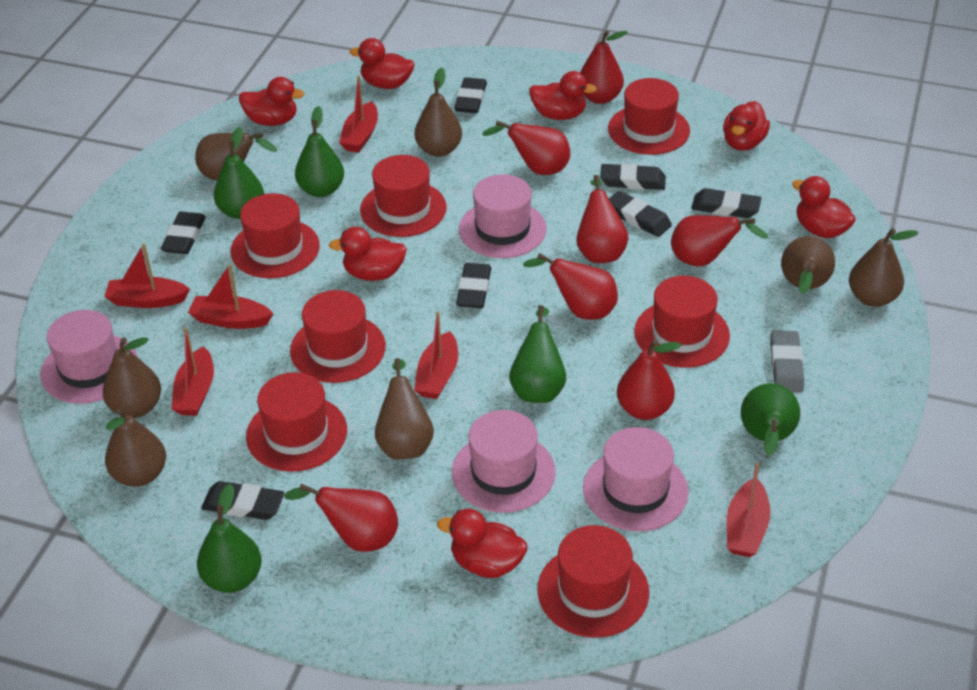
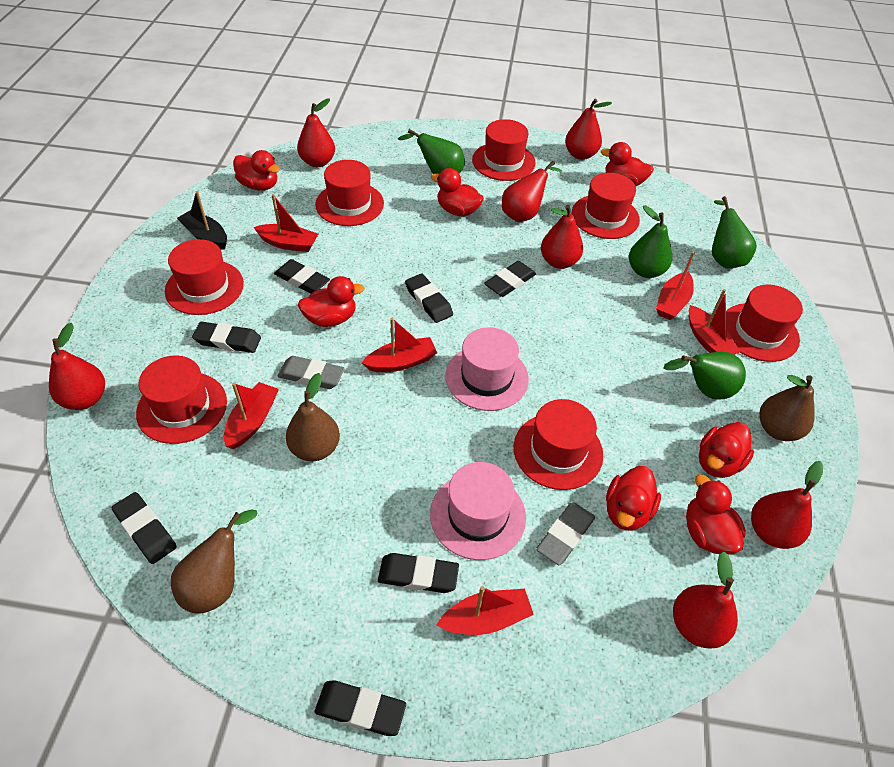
black boat: none = 0 -> [177,191,227,250] = 1
brown pear: [103,337,161,418] [105,408,166,487] [195,133,277,180] [375,358,434,460] [415,68,462,157] [781,236,835,294] [849,228,918,307] = 7 -> [171,509,257,614] [286,373,340,461] [759,375,815,441] = 3
green pear: [197,484,262,593] [214,127,264,219] [295,106,344,197] [509,305,566,403] [741,383,800,455] = 5 -> [398,129,465,174] [629,205,672,278] [663,352,746,400] [712,196,757,269] = 4
grey eraser: [770,330,804,393] = 1 -> [278,356,345,389] [536,502,595,565] = 2
pink hat: [41,310,138,404] [452,410,556,513] [459,174,547,258] [583,427,689,531] = 4 -> [430,462,526,560] [445,327,529,411] = 2

